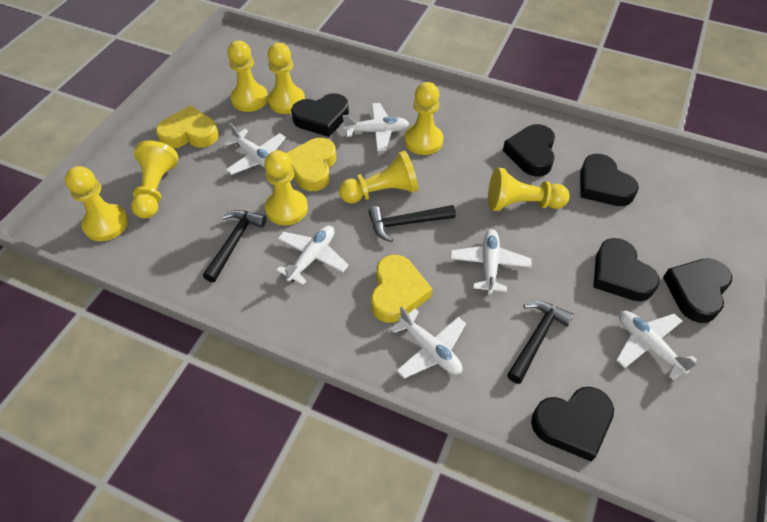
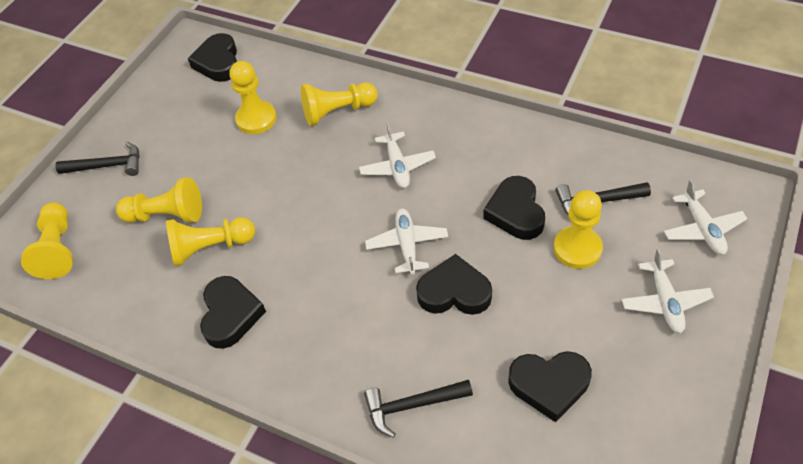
black heart: [291,93,349,137] [503,124,555,176] [531,387,614,462] [580,154,639,206] [593,238,660,301] [663,258,732,323] = 6 -> [188,33,237,82] [200,276,266,349] [416,254,492,315] [483,176,545,240] [508,351,592,422] = 5
white plane: [224,123,286,175] [276,226,349,285] [343,103,409,151] [390,306,466,379] [450,229,532,294] [616,311,697,380] = 6 -> [359,122,436,188] [365,208,448,275] [621,248,714,333] [663,180,748,255] = 4
yellow heart: [156,105,219,148] [286,138,336,191] [371,255,432,323] = 3 -> none = 0
yellow pawn: [65,166,128,241] [131,140,178,219] [227,40,268,112] [264,151,308,225] [268,43,305,114] [339,151,418,203] [404,82,443,155] [488,168,570,211] = 8 -> [21,202,73,279] [116,177,202,223] [166,217,255,266] [229,61,277,134] [301,82,378,126] [554,190,603,269] = 6

